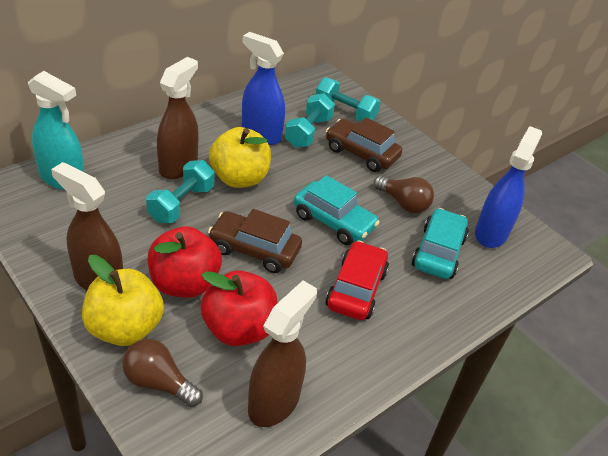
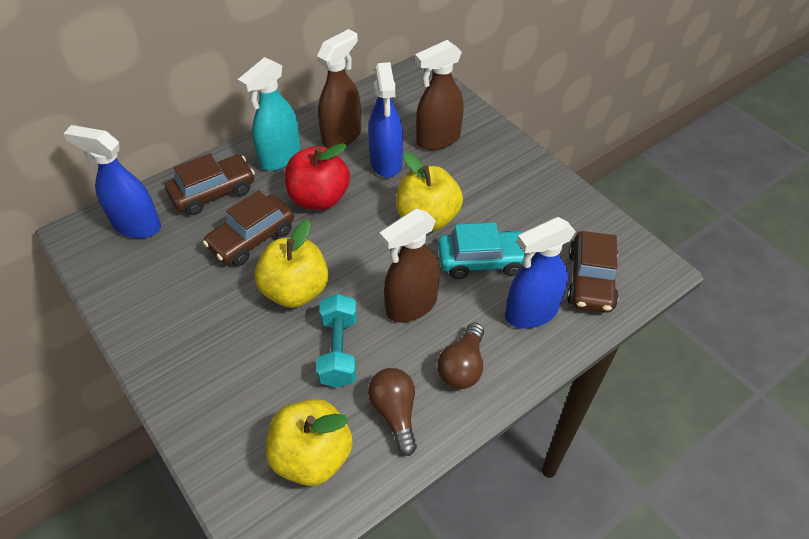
blue spray bottle: [242,32,285,145] [475,126,542,248] = 2 -> [63,125,161,238] [368,62,403,177] [505,217,576,329] = 3
brown car: [208,209,302,273] [326,117,402,172] = 2 -> [165,154,255,215] [203,190,294,266] [567,231,619,313] = 3
red apple: [148,226,222,298] [200,270,278,346] = 2 -> [285,143,350,210] = 1
red car: [325,240,389,320] = 1 -> none = 0
turquoise car: [294,175,380,245] [412,208,469,279] = 2 -> [438,222,526,279] = 1
turquoise dumbbell: [146,160,215,223] [285,93,335,148] [316,77,381,121] = 3 -> [316,294,357,388] = 1
yellow apple: [82,255,164,346] [209,127,271,188] = 2 -> [255,219,328,308] [266,399,353,486] [396,152,463,231] = 3

